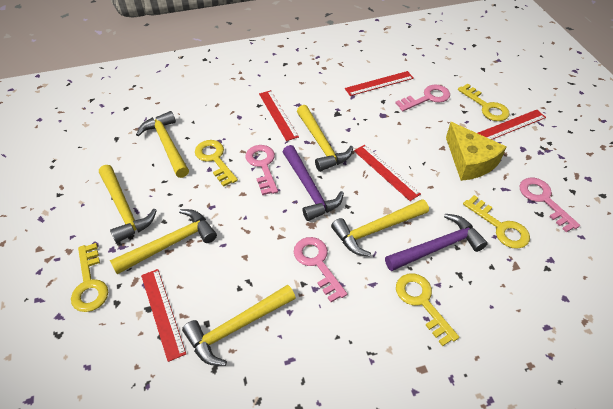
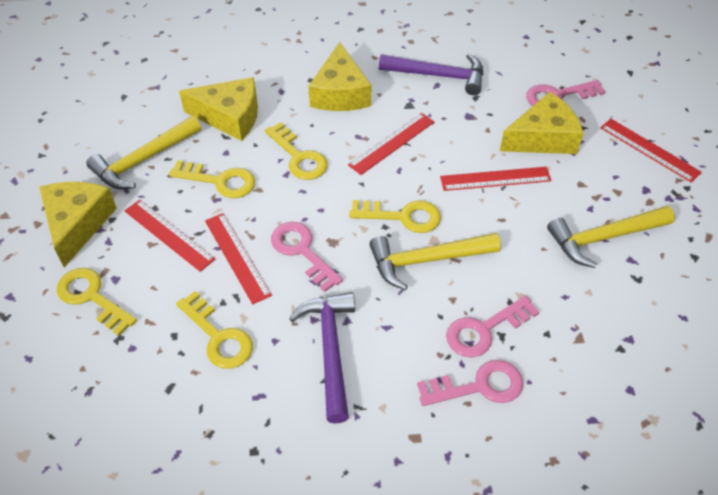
yellow cheese: [446,122,506,181] = 1 -> [39,182,117,267] [179,77,258,141] [309,42,371,111] [500,92,584,154] = 4
yellow hammer: [99,165,157,243] [110,209,217,274] [136,111,189,178] [182,285,296,366] [297,105,353,172] [331,199,429,257] = 6 -> [86,116,201,190] [369,233,501,290] [547,206,675,268] = 3

